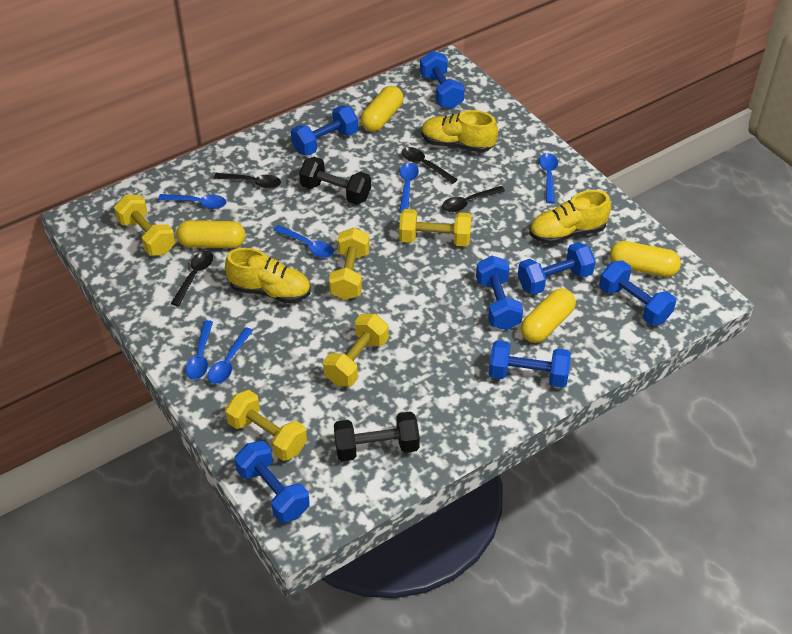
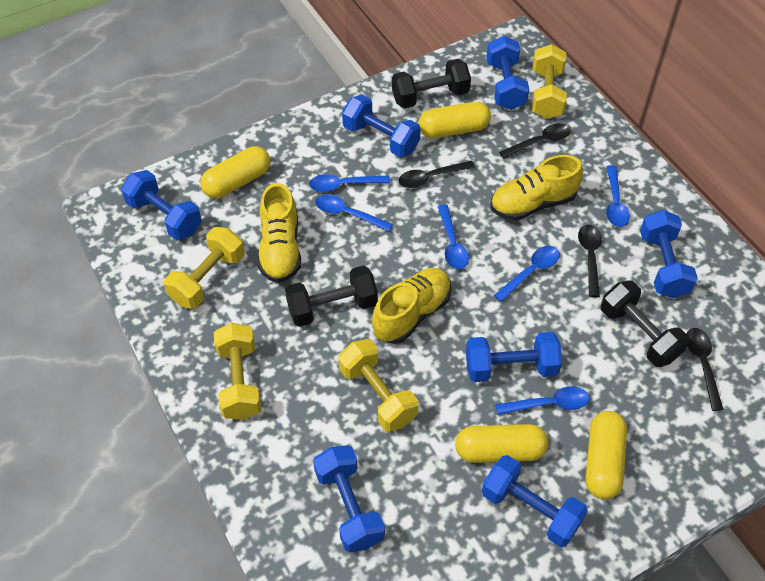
black dumbbell: [299,157,371,205] [334,411,420,461] = 2 -> [285,265,378,327] [392,59,471,109] [601,281,689,367] = 3
yellow dumbbell: [114,195,176,256] [225,390,307,461] [323,314,389,386] [329,227,370,300] [399,209,472,247] = 5 -> [164,227,245,309] [214,323,261,420] [338,339,418,432] [532,44,567,119] = 4

